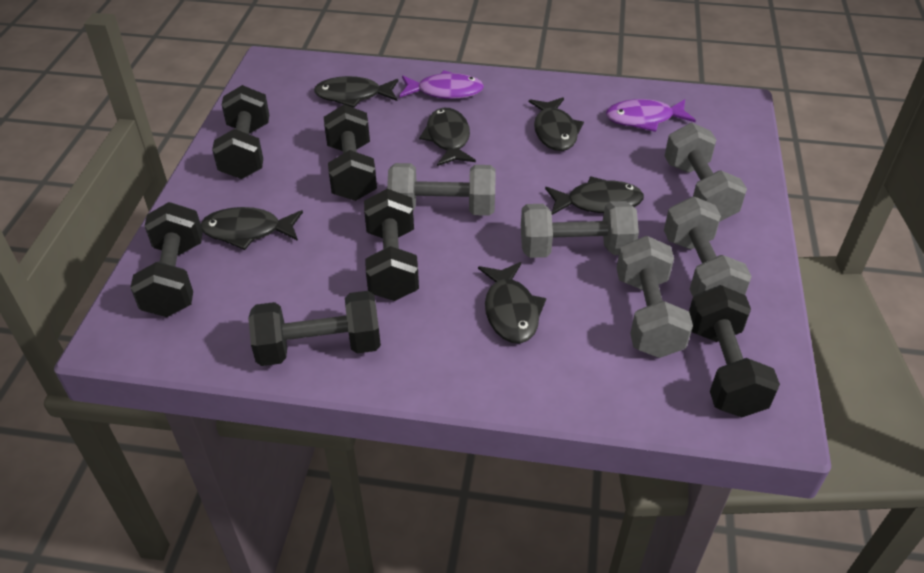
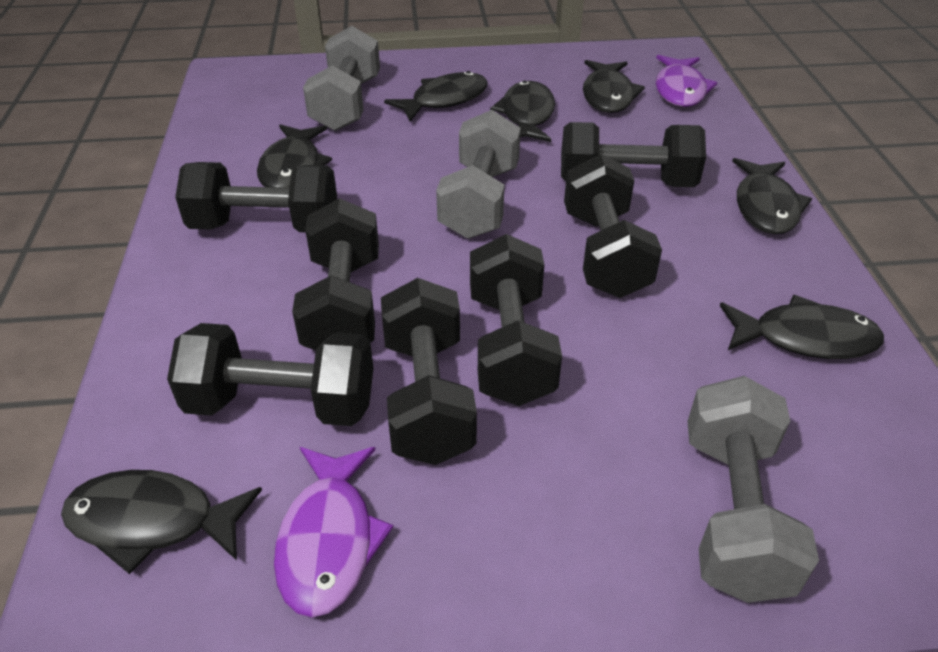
black dumbbell: [130,202,203,317] [212,85,269,179] [248,291,381,366] [324,104,377,201] [364,189,419,301] [689,285,780,417] = 6 -> [167,323,374,426] [175,162,337,232] [292,198,379,350] [381,278,477,465] [470,234,562,406] [561,122,706,187] [564,154,662,298] = 7
black fish: [201,207,303,250] [314,76,398,108] [419,108,476,166] [478,262,546,344] [529,97,584,151] [545,176,644,215] = 6 -> [61,470,262,574] [257,124,332,188] [384,71,488,121] [490,80,555,142] [583,60,645,113] [720,295,884,359] [732,158,812,234] = 7
grey dumbbell: [387,163,496,216] [521,201,639,258] [617,236,693,358] [664,197,752,297] [665,123,747,222] = 5 -> [303,26,380,131] [436,110,521,239] [687,376,819,603] = 3

